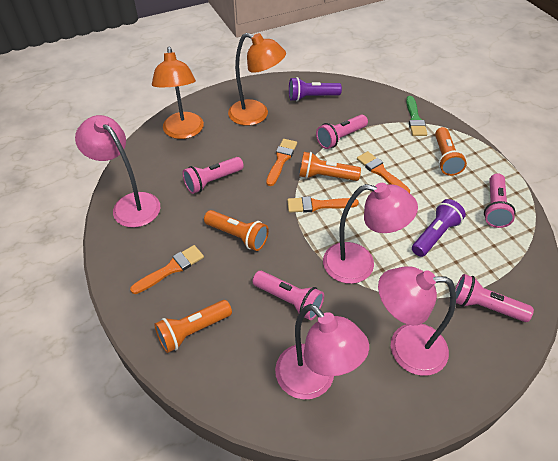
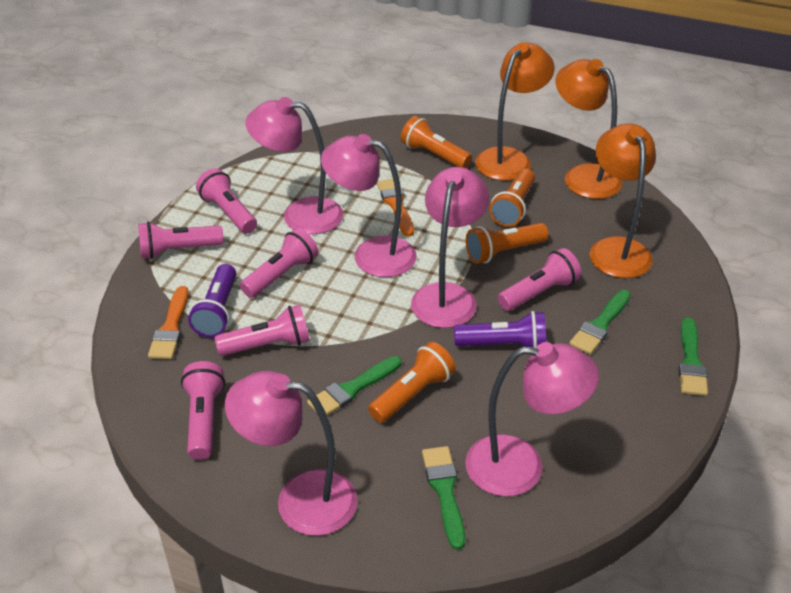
green brush: [406,96,427,136] = 1 -> [307,356,401,415] [422,446,465,550] [569,290,631,354] [679,317,708,396] = 4
orange brush: [130,245,204,294] [266,139,297,186] [287,196,359,213] [357,151,410,193] = 4 -> [148,286,189,359] [377,179,414,237] = 2
orange lamp: [152,47,204,139] [228,33,286,126] = 2 -> [475,42,555,180] [555,59,622,199] [590,123,656,278] = 3
pink flashlight: [183,157,244,194] [252,271,324,320] [316,115,368,149] [455,274,534,322] [484,173,515,228] = 5 -> [138,222,223,259] [181,361,225,460] [196,168,257,234] [214,305,310,356] [240,228,318,298] [498,248,581,311] = 6
pink lamp: [75,115,160,228] [275,304,369,399] [323,183,418,284] [378,266,456,376] = 4 -> [225,371,358,536] [245,97,343,234] [321,134,417,277] [411,167,489,328] [465,342,599,496] = 5

